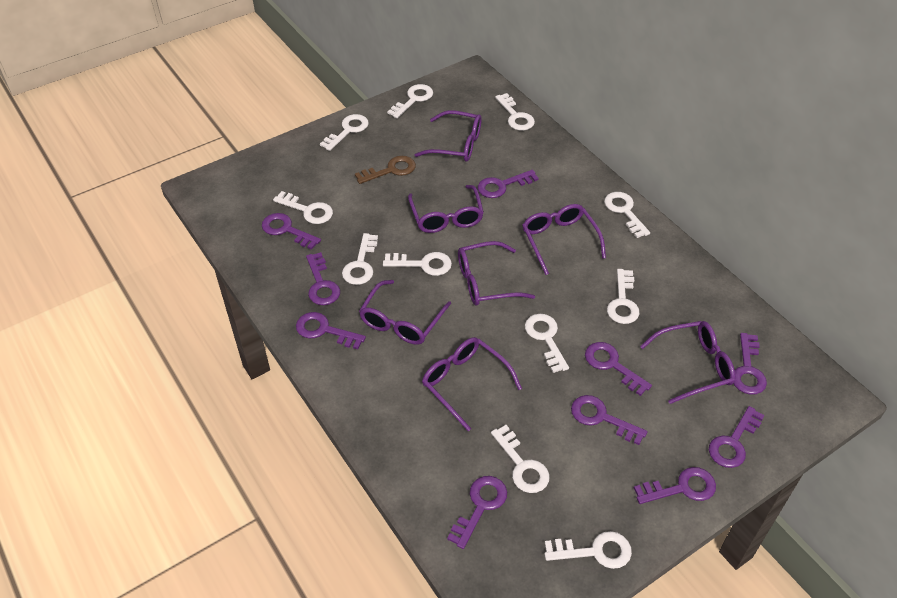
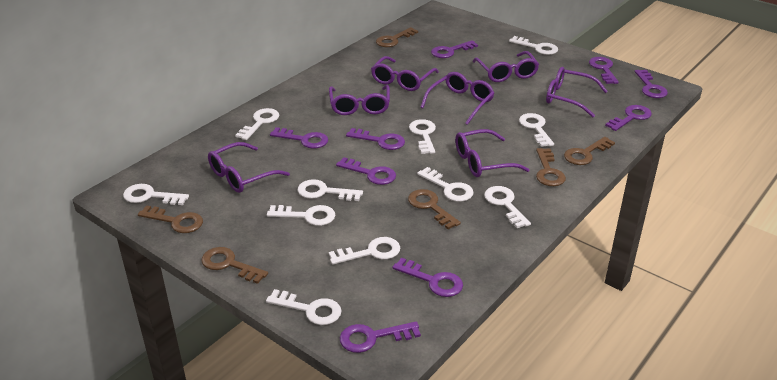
brown key: [355,156,416,184] = 1 -> [138,205,203,233] [201,247,268,284] [376,27,418,47] [408,189,461,229] [536,148,566,186] [564,137,615,165] = 6
purple key: [262,213,321,250] [296,312,366,349] [306,252,340,305] [447,476,507,549] [478,170,539,198] [571,395,647,445] [585,342,652,396] [634,467,716,504] [709,406,765,468] [733,333,767,395] = 10 -> [270,127,328,149] [336,157,396,185] [340,321,421,353] [346,128,405,150] [392,257,463,297] [431,40,478,58] [589,57,619,84] [605,105,652,131] [635,70,668,98] = 9

